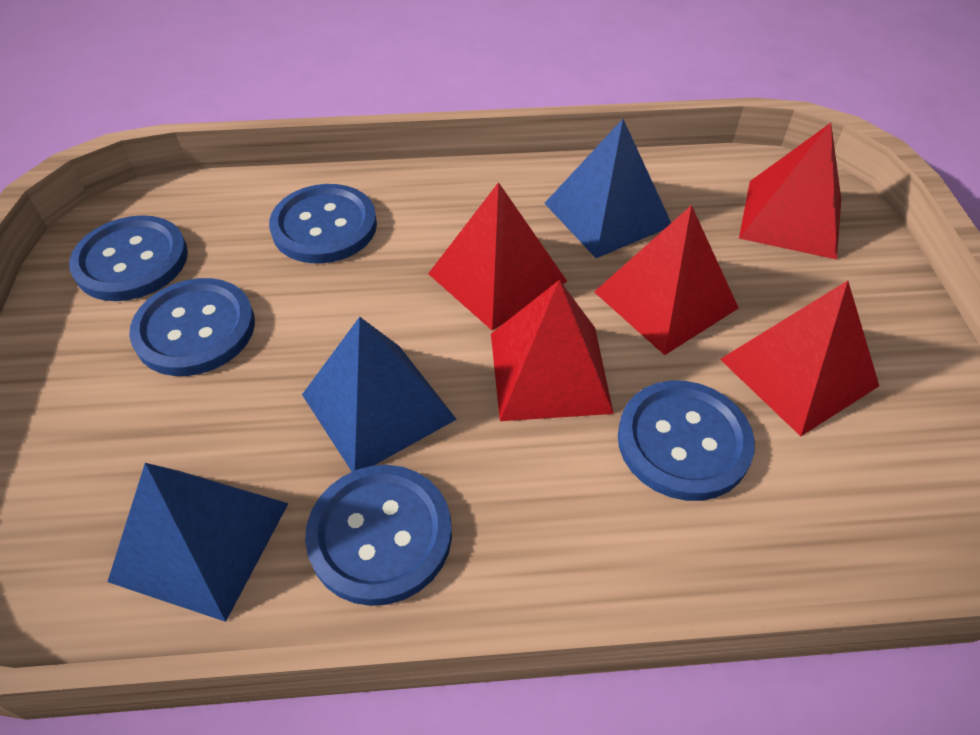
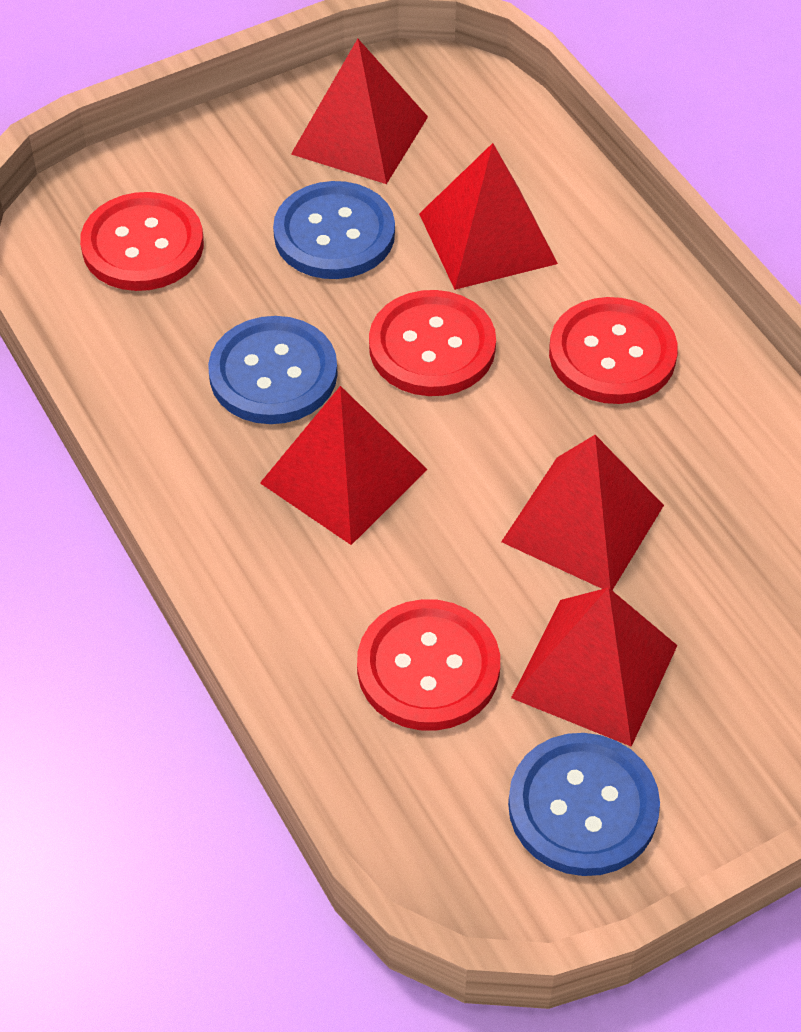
blue button: [69,215,188,301] [129,278,255,376] [269,184,377,263] [305,465,452,606] [618,381,755,501] = 5 -> [208,316,338,424] [273,181,395,279] [508,733,660,876] = 3
blue pyramid: [107,463,289,622] [302,317,457,472] [544,119,671,258] = 3 -> none = 0
red button: none = 0 -> [80,192,204,291] [357,599,500,731] [369,290,496,396] [549,297,678,404] = 4

